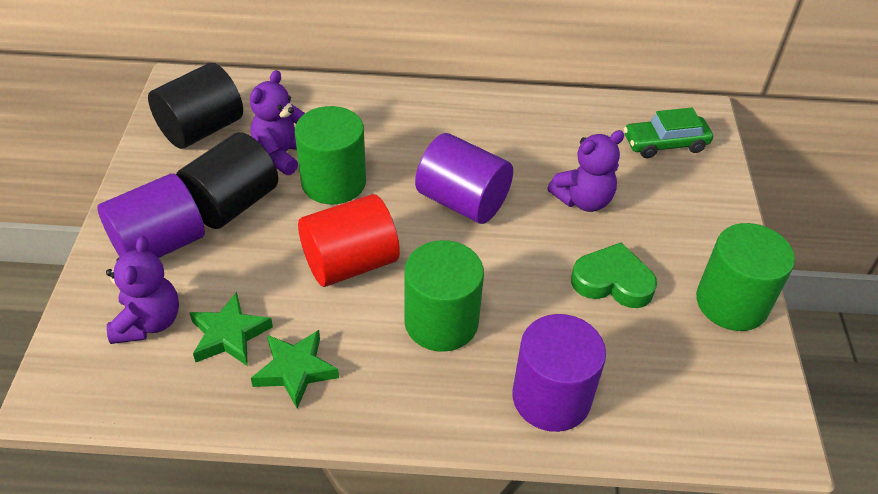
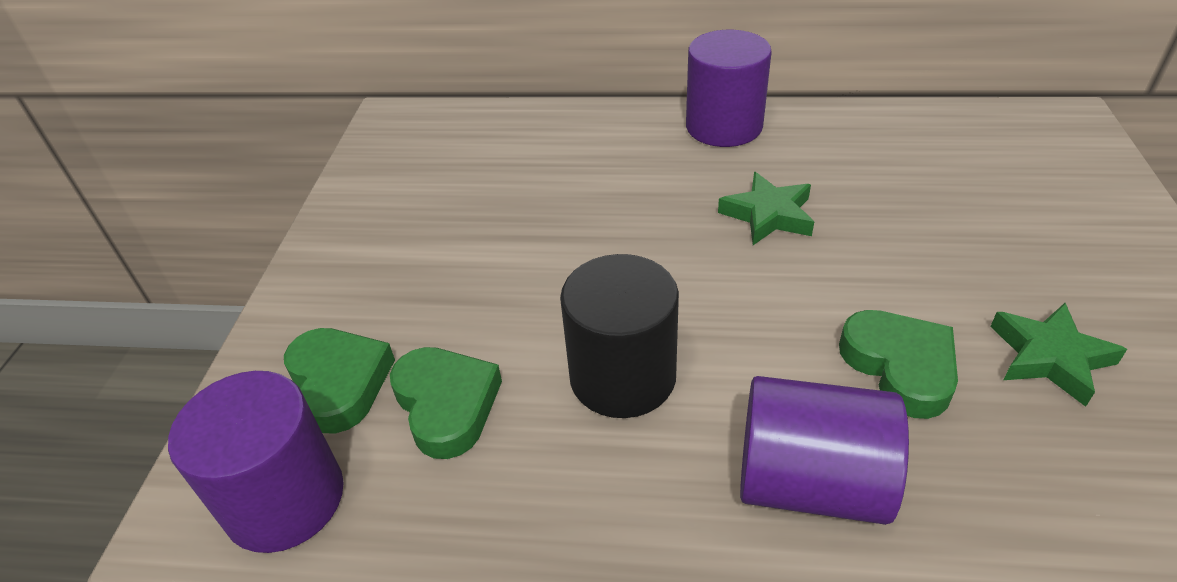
black cylinder: [148,63,243,149] [176,132,278,229] = 2 -> [560,254,679,418] = 1
green car: [624,108,713,158] = 1 -> none = 0
green cylinder: [295,106,366,205] [404,240,484,352] [696,223,795,331] = 3 -> none = 0
green heart: [571,243,657,308] = 1 -> [284,328,395,433] [390,347,502,459] [839,310,958,419] = 3
purple teddy bear: [106,236,179,344] [250,70,305,175] [547,130,624,212] = 3 -> none = 0
red cylinder: [298,194,400,287] = 1 -> none = 0

